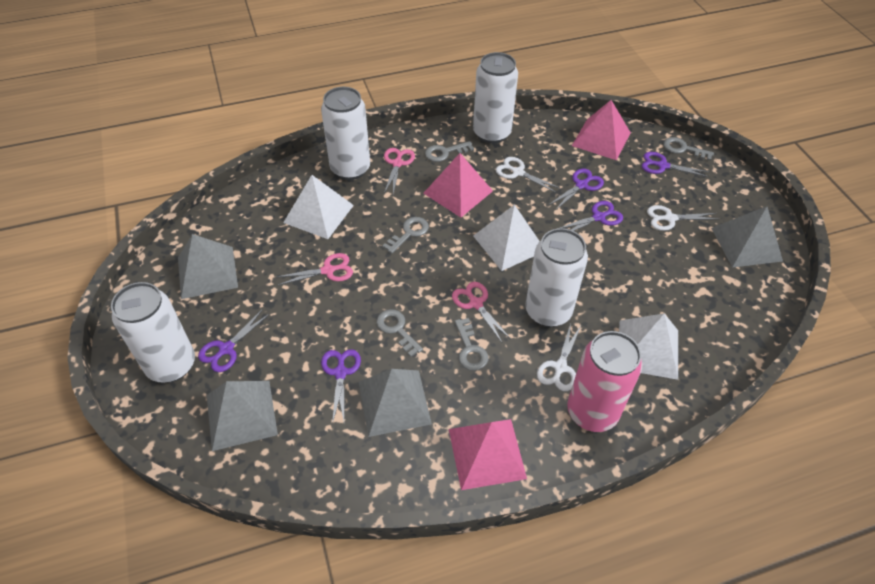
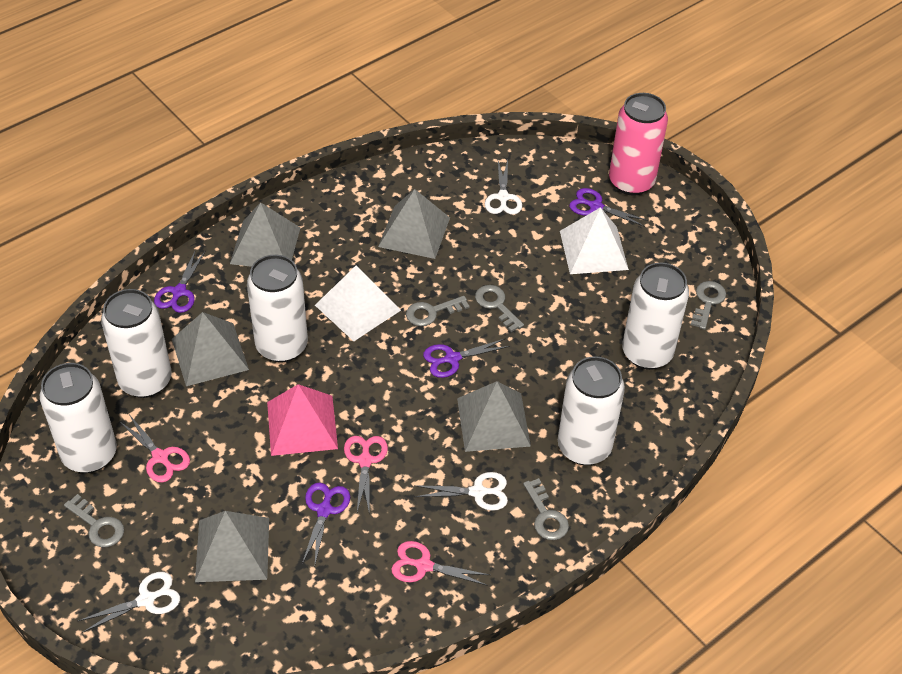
grey pyramid: [178,234,238,299] [207,381,278,451] [359,369,432,437] [711,206,783,268] = 4 -> [172,312,249,386] [195,511,269,582] [230,202,300,267] [378,189,450,259] [457,381,531,452] = 5
pink pyramid: [423,153,493,217] [449,419,527,490] [572,100,631,160] = 3 -> [267,384,338,456] = 1
purple scissors: [198,310,269,372] [321,349,361,424] [549,169,604,210] [557,201,623,231] [642,152,710,177] = 5 -> [154,249,206,313] [302,483,350,564] [423,338,510,378] [570,188,649,227] = 4
white can: [111,282,195,383] [321,87,370,180] [473,52,518,143] [525,228,588,327] = 4 -> [40,363,117,473] [101,289,172,398] [247,255,308,363] [558,356,625,465] [622,263,689,370] = 5
white pyramid: [283,175,354,239] [473,205,540,271] [619,313,678,380] = 3 -> [315,265,401,341] [560,207,629,274] = 2

